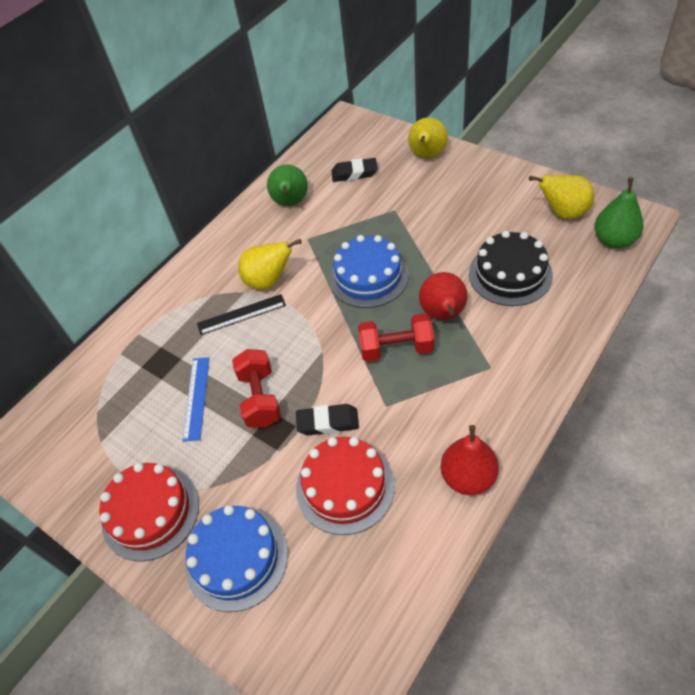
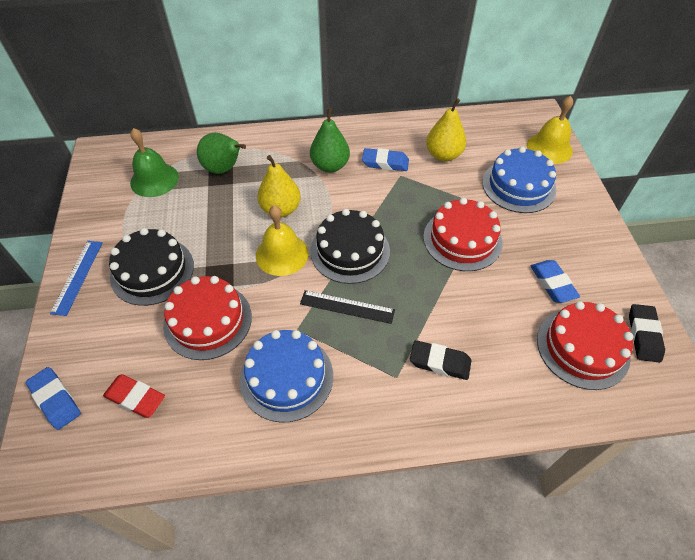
black cake: [469,231,553,306] = 1 -> [109,228,194,306] [310,209,390,284] = 2
blue eraser: none = 0 -> [26,367,81,430] [362,148,409,171] [531,260,580,303] = 3
green bell: none = 0 -> [130,128,179,197] = 1
red cake: [99,463,199,562] [296,437,395,535] = 2 -> [163,276,252,360] [423,198,503,271] [537,301,634,390] = 3
red dumbbell: [232,349,281,428] [358,313,435,362] = 2 -> none = 0
red eraser: none = 0 -> [103,374,165,418] = 1
red pear: [419,272,468,320] [441,425,499,495] = 2 -> none = 0
yellow bell: none = 0 -> [256,205,308,276] [527,96,573,164] = 2
yellow pear: [238,239,302,290] [408,117,448,159] [529,175,594,219] = 3 -> [257,155,301,217] [426,98,466,161] = 2

